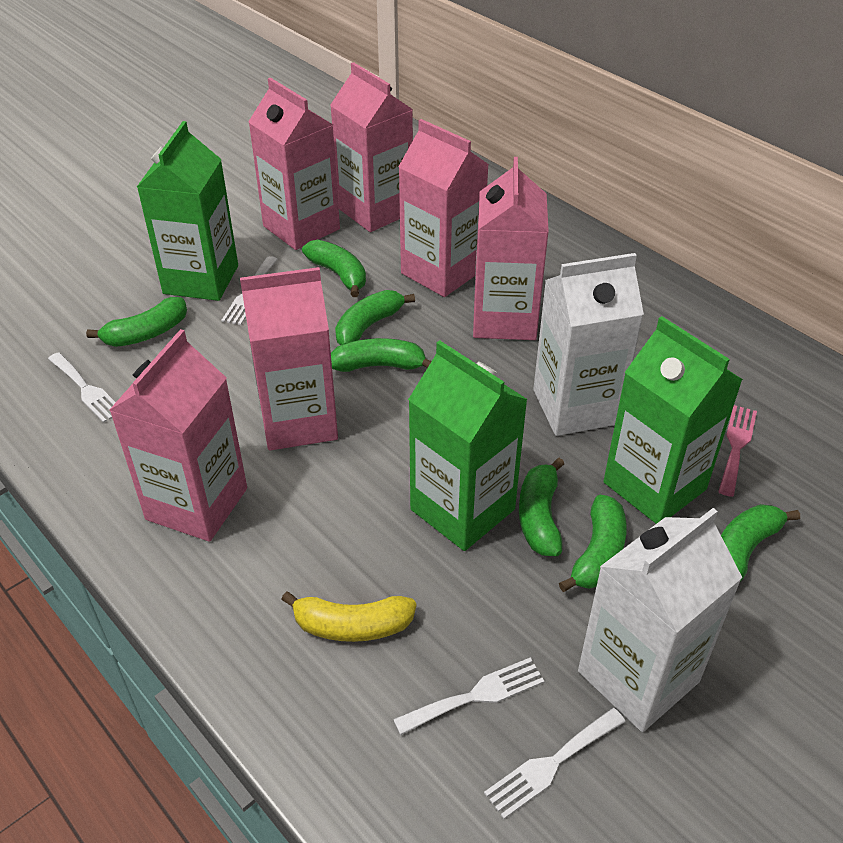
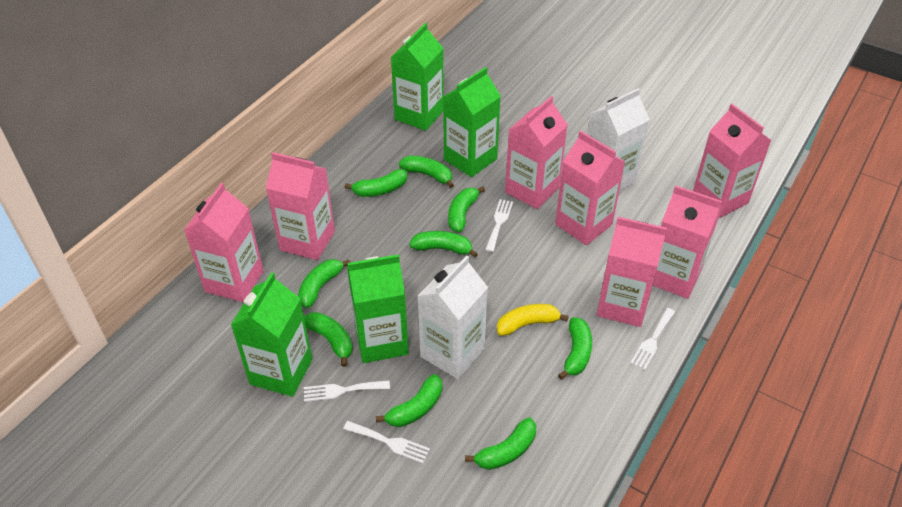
green banana: [86,297,187,347] [302,240,366,297] [331,338,431,372] [335,290,415,345] [519,458,564,556] [559,495,627,592] [721,504,800,582] = 7 -> [298,259,350,308] [304,312,353,367] [344,169,407,197] [376,374,442,427] [399,156,454,188] [409,231,478,258] [448,186,485,232] [465,417,536,470] [558,317,592,380] = 9
green carton: [137,121,238,301] [408,341,528,551] [603,316,743,524] = 3 -> [231,272,312,397] [347,254,409,363] [391,23,444,131] [443,67,501,177] = 4
pink carton: [110,329,247,542] [240,267,338,451] [248,78,340,250] [330,62,413,232] [398,119,489,297] [473,157,549,340] = 6 -> [184,183,264,302] [266,152,335,260] [505,96,568,209] [555,131,625,245] [597,217,667,327] [653,185,722,299] [693,104,772,218] = 7
pink fork: [718,405,757,497] = 1 -> none = 0

